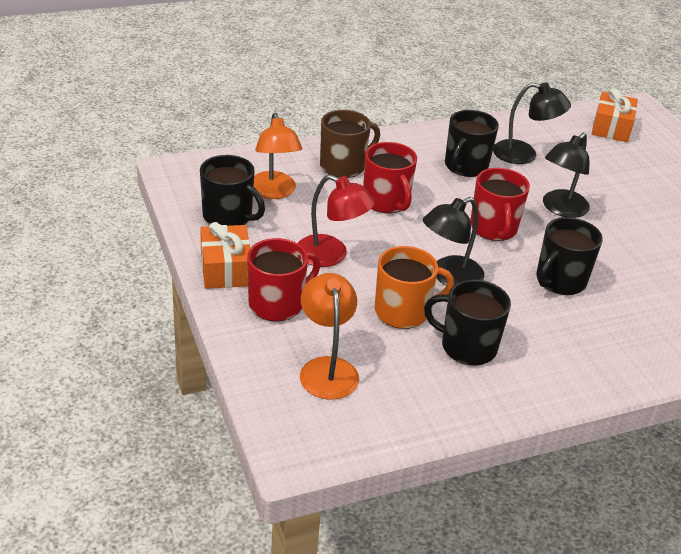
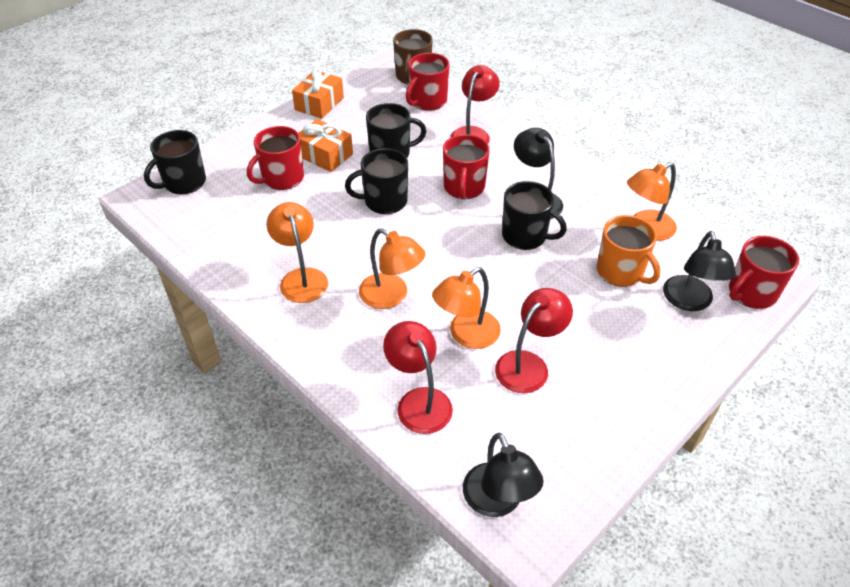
orange lamp: [254,113,302,199] [300,273,359,400] = 2 -> [266,202,328,303] [359,228,425,309] [432,267,501,349] [627,162,677,241] = 4
red lamp: [298,175,375,267] = 1 -> [383,321,453,434] [450,65,500,143] [495,288,573,393] = 3
red mug: [247,238,320,322] [363,142,417,213] [470,168,530,241] = 3 -> [247,126,304,190] [406,53,450,111] [443,134,490,199] [729,236,799,309] = 4

